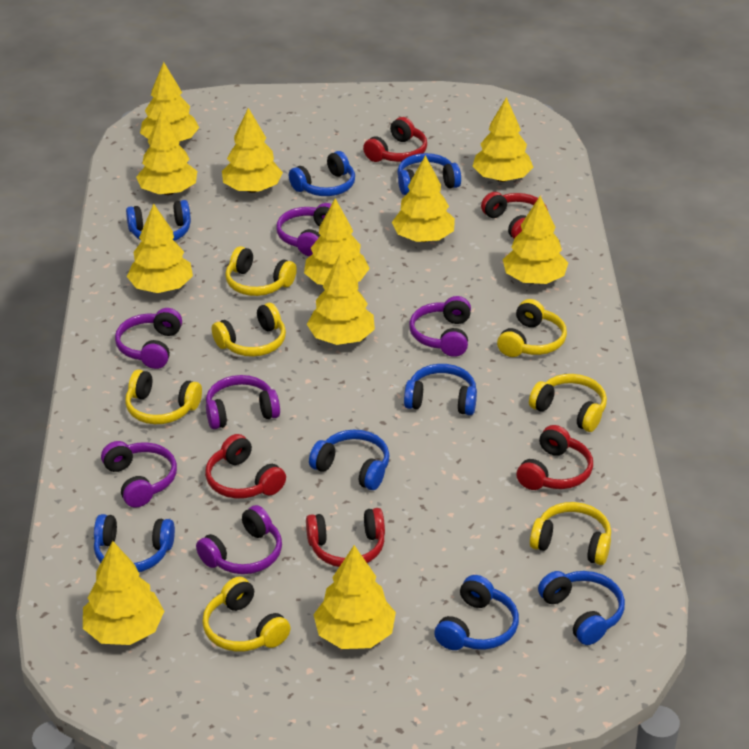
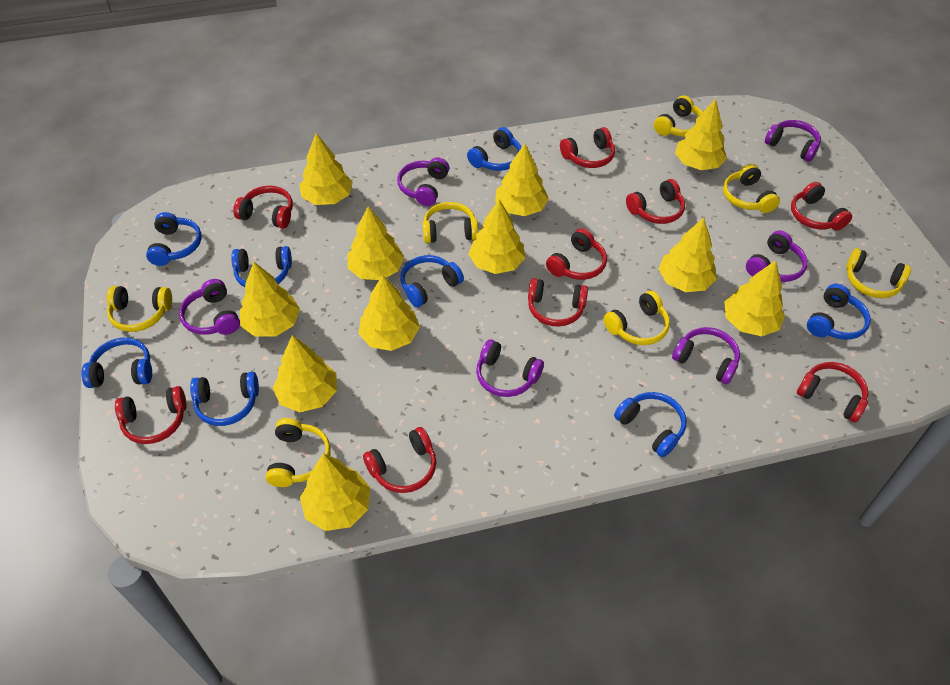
red headphones: [205,434,286,499] [306,508,385,567] [363,117,427,162] [481,192,548,239] [516,425,593,490] = 5 -> [115,386,187,444] [233,186,293,229] [363,427,436,493] [528,278,588,327] [546,228,607,280] [560,127,615,168] [626,179,685,224] [791,182,852,231] [797,362,869,422] = 9

